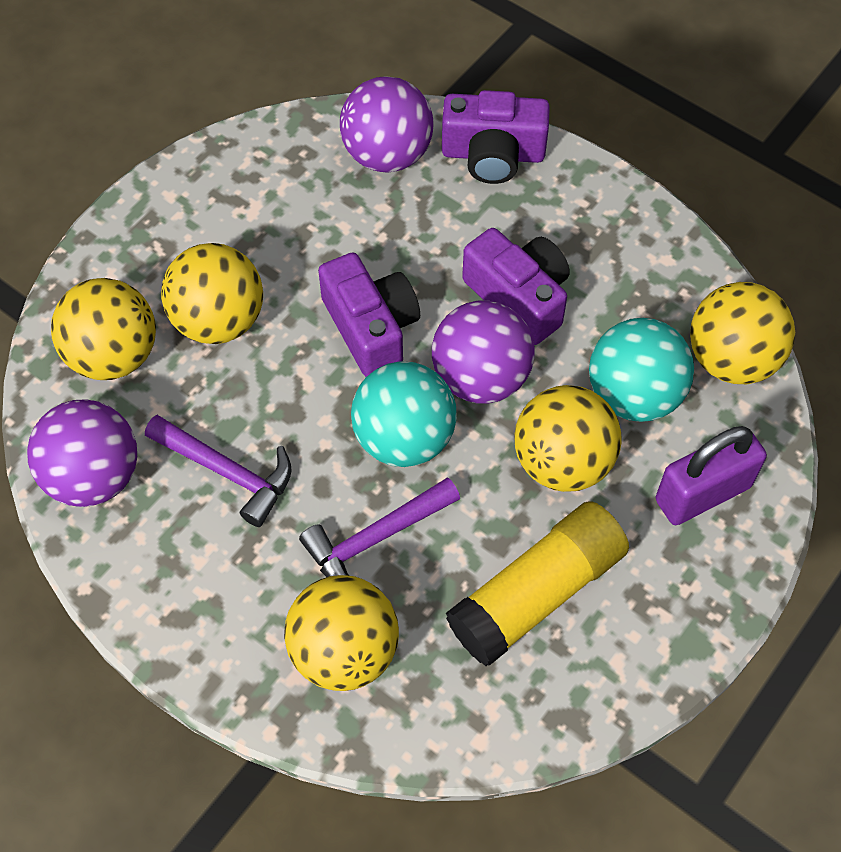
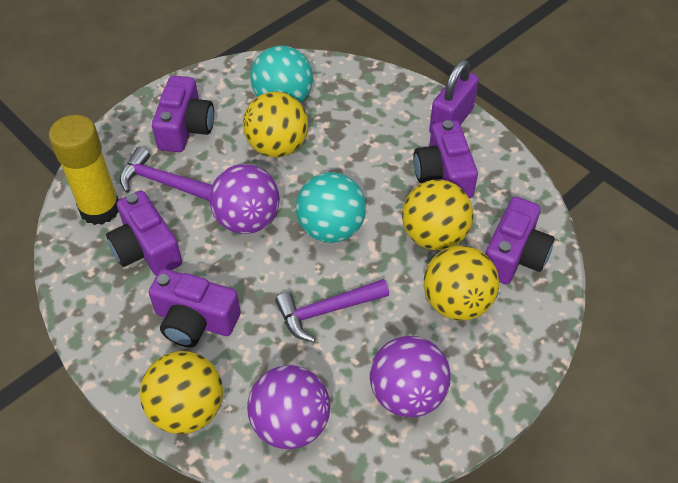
purple camera: [318,253,420,377] [442,90,550,184] [462,228,570,345] = 3 -> [106,190,182,276] [149,269,241,347] [152,76,214,152] [414,120,478,199] [485,197,554,284] = 5
yellow ball: [51,278,156,380] [161,243,263,344] [284,575,399,691] [515,385,622,492] [690,282,795,384] = 5 -> [140,351,223,434] [243,92,308,157] [402,179,473,250] [424,245,499,321] = 4

